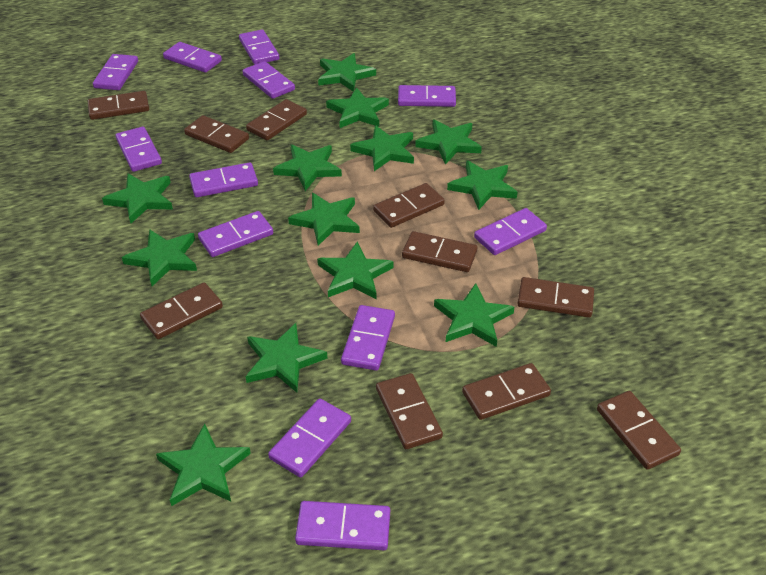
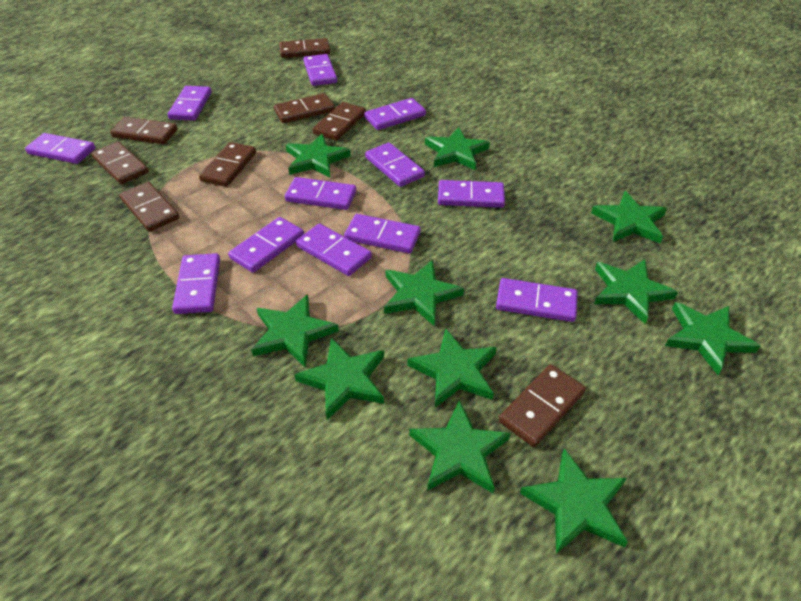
brown domino: [88,91,149,120] [140,283,223,339] [184,115,249,153] [246,99,307,140] [373,183,445,228] [376,373,443,449] [402,231,477,272] [462,363,551,420] [517,277,594,318] [597,391,681,470] = 10 -> [91,142,149,184] [110,117,178,144] [119,182,179,232] [199,142,256,187] [274,93,335,123] [279,38,330,58] [313,102,366,141] [499,364,586,447] = 8
green star: [102,173,173,223] [122,229,197,286] [156,423,251,506] [245,323,327,393] [273,144,342,191] [288,193,360,246] [317,242,394,299] [318,53,376,92] [326,87,389,128] [350,125,414,171] [415,119,482,165] [434,283,514,347] [447,160,517,210] = 13 -> [251,294,339,367] [286,134,351,178] [294,338,384,420] [384,260,464,326] [407,328,497,407] [409,400,511,493] [425,127,490,170] [520,448,628,554] [591,191,667,243] [594,260,678,324] [665,302,760,375] = 11

